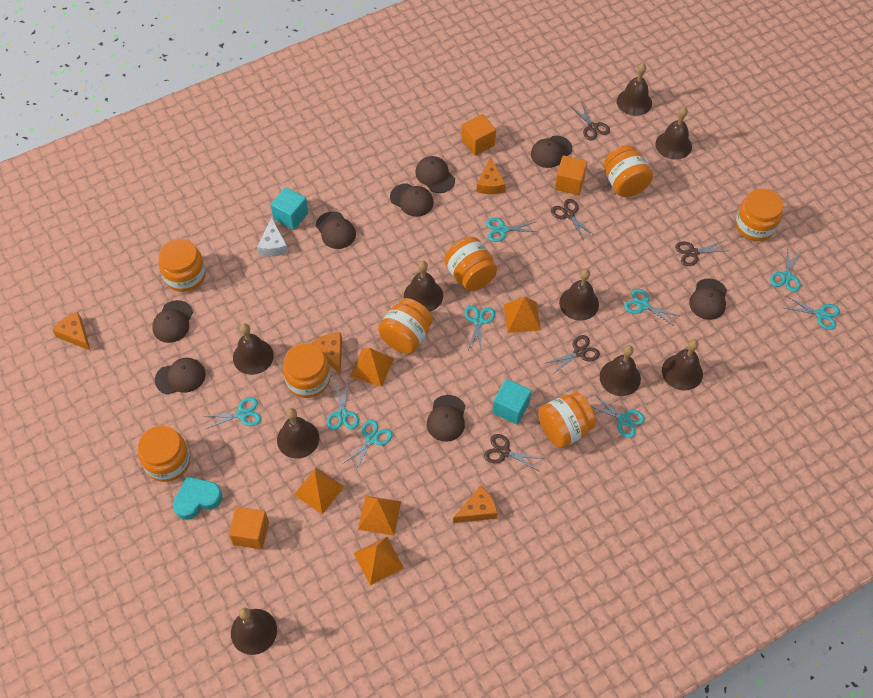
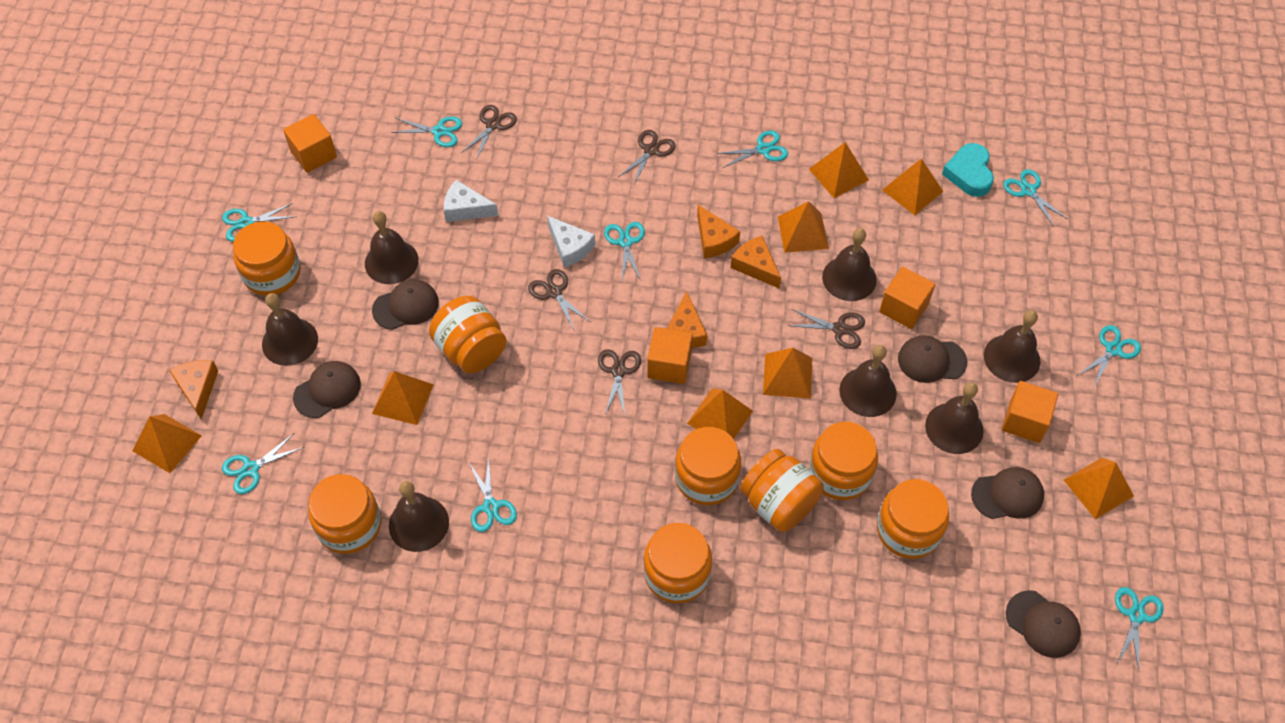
brown bell: [231,608,277,655] [233,323,274,375] [277,408,319,459] [404,261,443,312] [559,269,599,321] [600,345,641,396] [617,63,652,116] [656,107,692,160] [662,339,703,390] = 9 -> [262,293,318,366] [365,211,419,284] [389,481,449,552] [822,228,877,301] [839,345,897,417] [925,382,984,454] [984,310,1040,383] = 7
brown cap: [152,300,193,343] [155,357,206,394] [316,211,356,249] [390,183,434,217] [415,156,455,193] [427,395,465,442] [531,136,572,168] [689,278,727,320] = 8 -> [293,361,361,418] [372,279,439,330] [898,335,967,383] [971,467,1044,519] [1006,590,1081,658] = 5
orange cube: [229,507,269,549] [462,114,496,156] [555,155,587,195] = 3 -> [283,114,337,173] [647,327,692,384] [879,267,935,329] [1002,381,1058,443] = 4
orange pyramid: [294,468,345,515] [350,348,394,387] [354,537,404,585] [358,496,401,536] [504,297,541,333] = 5 -> [133,414,202,473] [372,371,434,425] [687,388,753,439] [763,348,812,399] [778,201,829,253] [809,142,869,198] [882,159,944,215] [1064,458,1134,519] = 8
turquoise cube: [270,187,309,230] [492,379,531,425] = 2 -> none = 0
white cheese: [257,218,288,256] = 1 -> [444,180,498,222] [547,216,595,268] = 2

